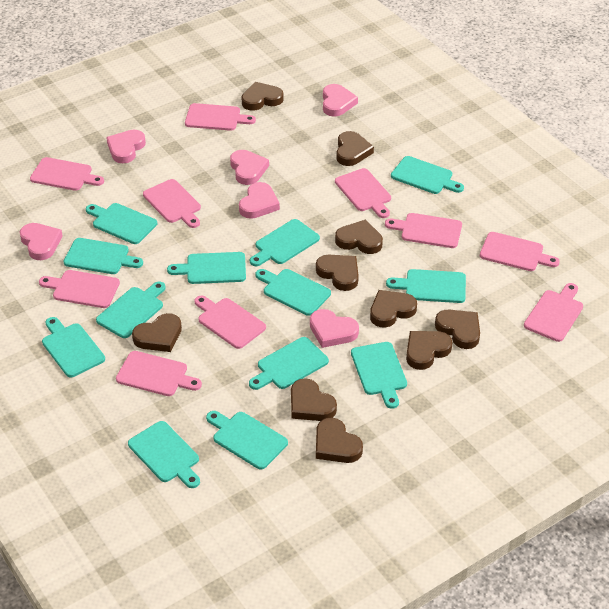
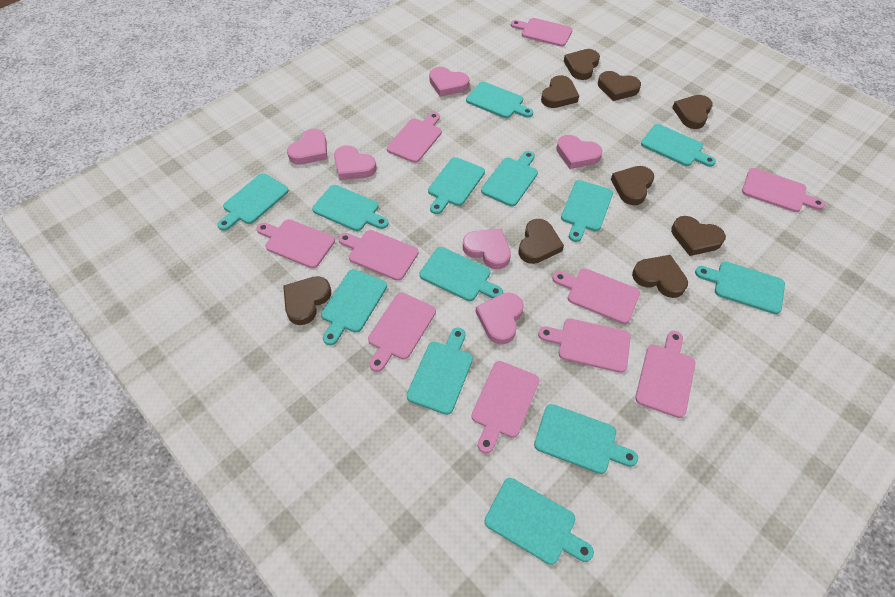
brown heart: [132,313,182,352] [242,82,284,111] [291,378,337,421] [316,255,359,291] [316,418,363,463] [335,219,383,254] [336,131,374,166] [370,290,417,328] [406,331,452,370] [435,310,480,349] = 10 -> [283,276,331,325] [518,219,564,264] [541,75,579,108] [564,49,600,80] [598,71,641,101] [611,166,654,205] [632,255,688,298] [671,216,726,256] [672,95,713,129] = 9

